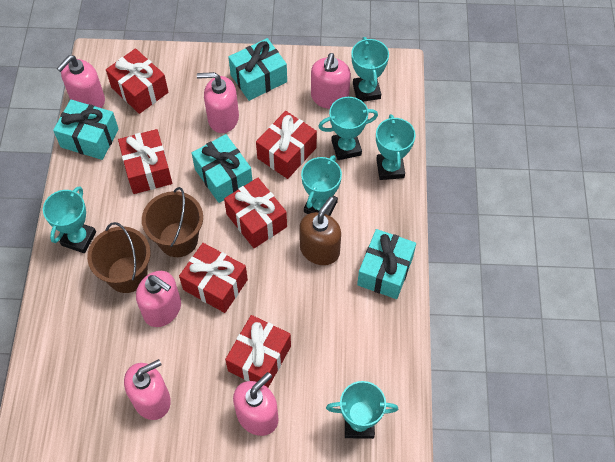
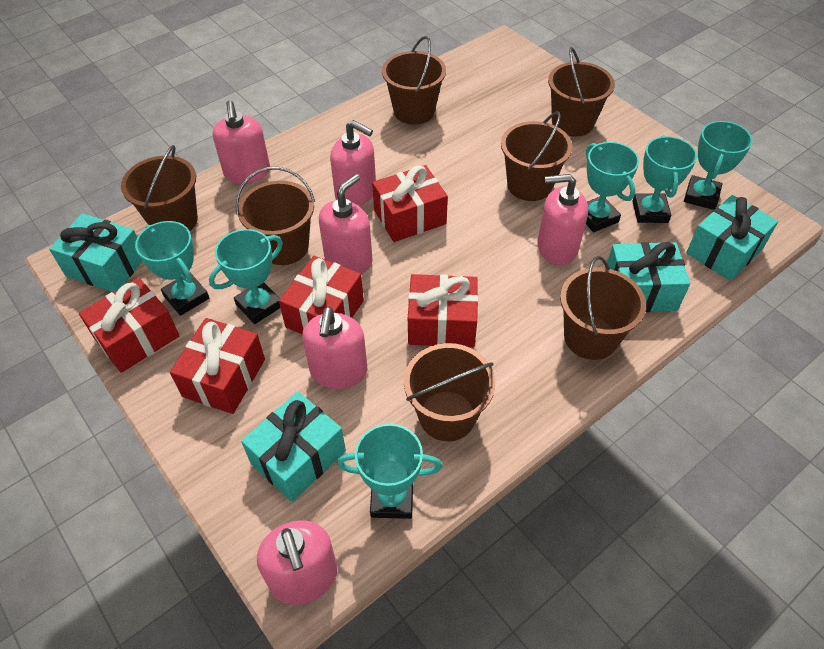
brown bucket: [87,222,151,293] [142,187,203,257] = 2 -> [121,145,198,231] [236,167,315,265] [382,36,446,125] [404,343,495,441] [501,111,572,201] [548,47,615,136] [560,256,646,360] = 7
brown soap dispenser: [299,197,341,265] = 1 -> none = 0
red gift: [106,48,168,114] [118,129,172,194] [179,243,248,313] [224,178,287,248] [225,315,291,388] [256,111,317,179] = 6 -> [79,278,179,373] [170,318,265,414] [279,256,364,335] [372,165,448,242] [408,274,478,347] = 5

